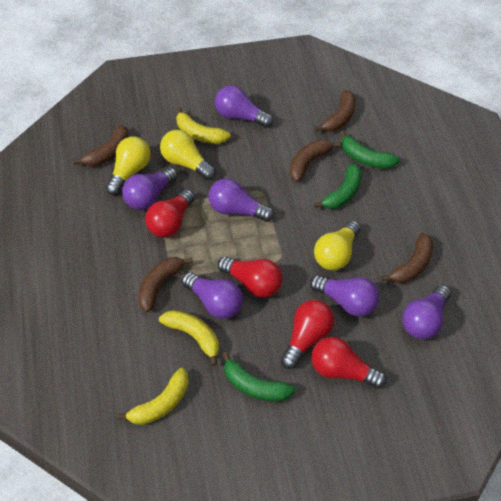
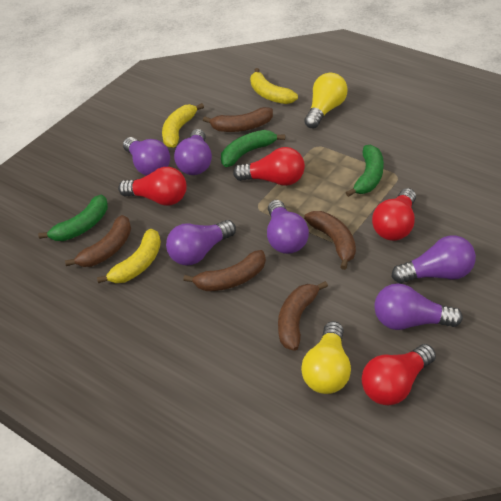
yellow light bulb: [106,137,151,195] [160,130,216,180] [314,220,360,270] = 3 -> [301,321,351,394] [304,73,348,129] = 2

